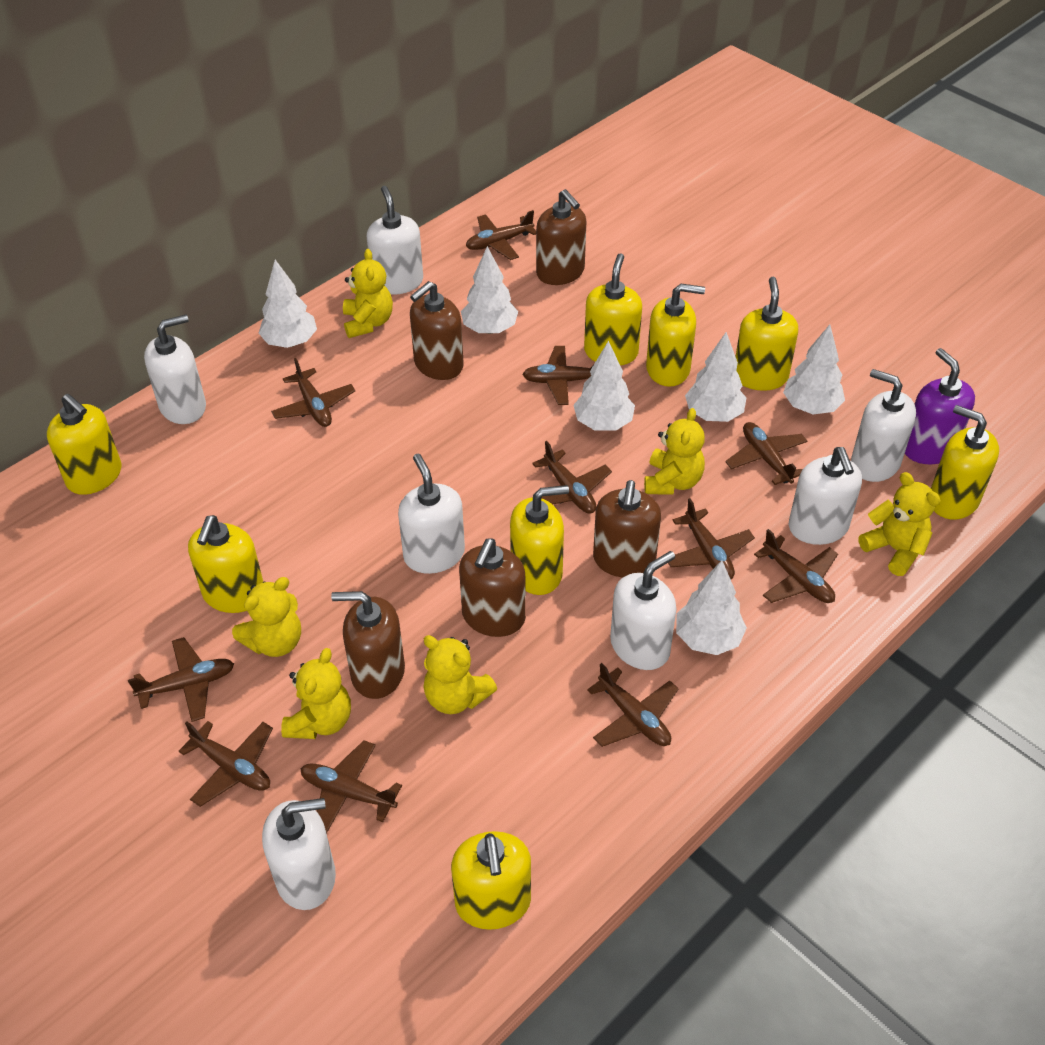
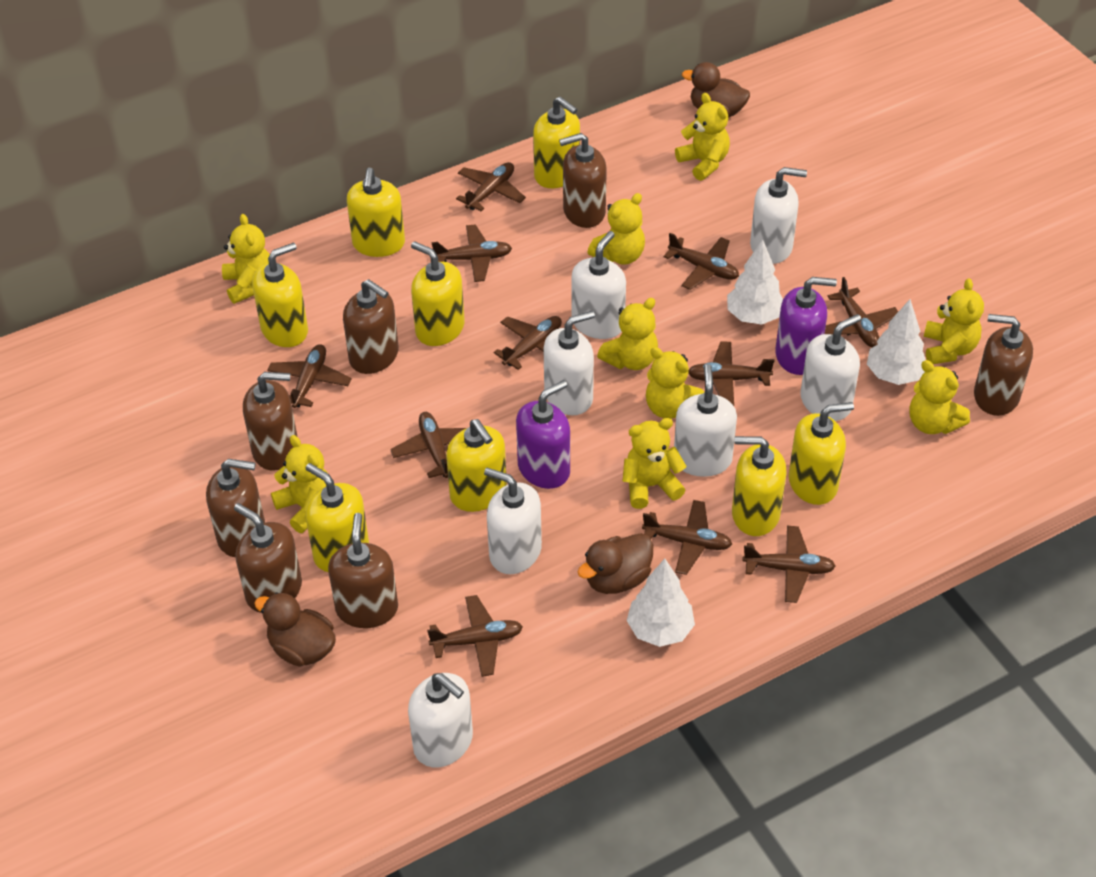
brown duck: none = 0 -> [254,592,336,667] [578,533,653,594] [682,62,750,118] = 3
brown soap dispenser: [331,591,405,699] [410,281,464,380] [459,538,526,637] [536,189,587,285] [593,480,661,577] = 5 -> [206,459,265,557] [234,503,302,613] [243,372,298,471] [328,513,398,628] [343,279,399,374] [559,133,607,228] [974,314,1033,416] = 7
purple soap dispenser: [905,348,975,464] = 1 -> [516,380,570,489] [775,277,837,375] = 2
white tree: [259,260,317,348] [461,246,518,334] [573,341,635,430] [676,560,747,655] [685,332,746,422] [783,324,845,414] = 6 -> [626,558,695,647] [727,240,783,325] [867,299,926,385] = 3
yellow teddy bear: [232,577,301,657] [281,648,351,739] [343,249,393,338] [423,635,497,714] [644,408,705,495] [859,472,941,576] = 6 -> [222,214,270,304] [271,435,327,533] [588,193,645,265] [597,298,658,370] [622,418,687,509] [646,347,704,419] [675,93,730,181] [909,360,970,434] [924,278,984,364] = 9

